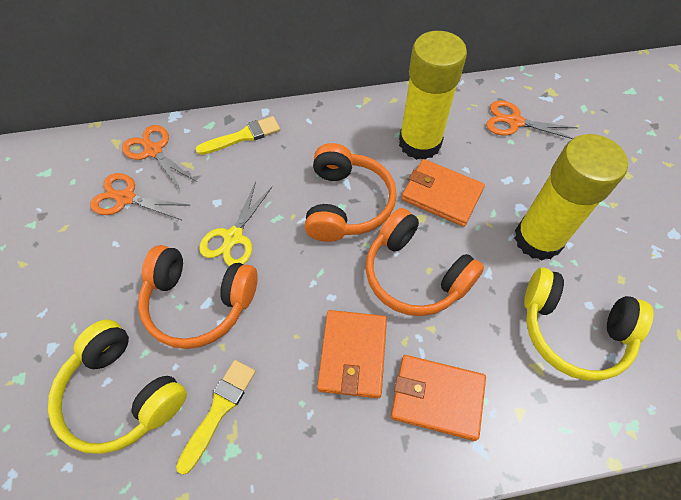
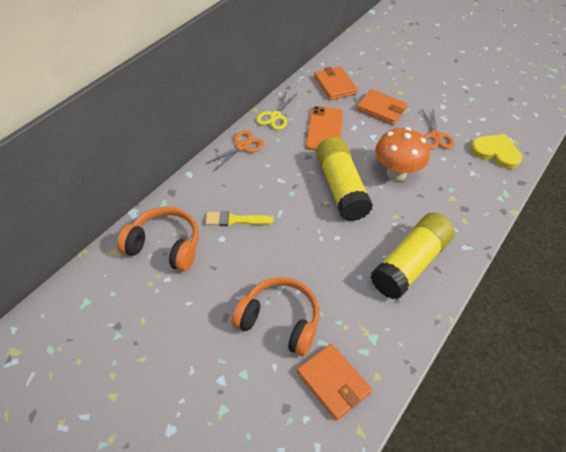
orange headphones: [138,245,258,349] [304,143,397,242] [365,208,484,316] = 3 -> [117,207,199,272] [232,277,319,356] = 2
orange mushroom: none = 0 -> [375,127,430,181] = 1
orange phone: none = 0 -> [306,106,343,151] = 1
orange scissors: [90,173,191,220] [122,125,197,191] [486,100,577,139] = 3 -> [205,130,264,171] [421,108,454,149] = 2
yellow brush: [176,360,256,475] [196,116,280,155] = 2 -> [205,211,273,226] = 1
yellow headphones: [48,319,187,454] [524,268,653,381] = 2 -> none = 0
yellow heart: none = 0 -> [470,134,522,169] = 1

